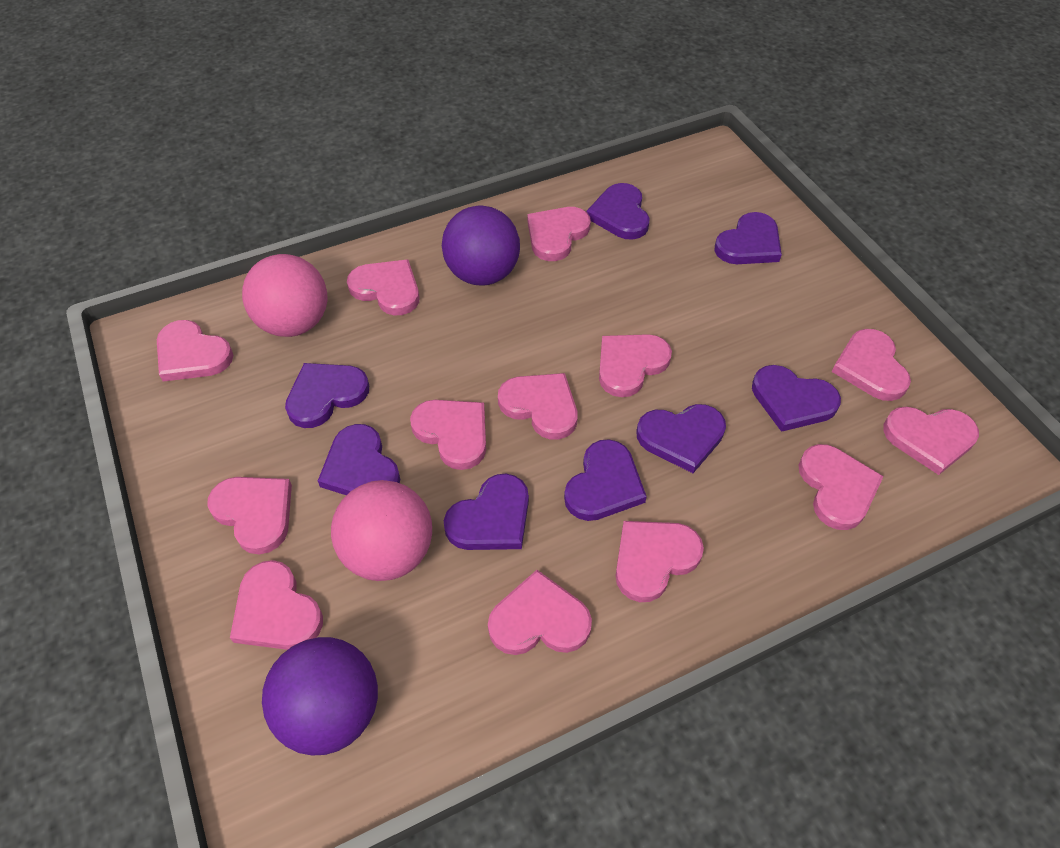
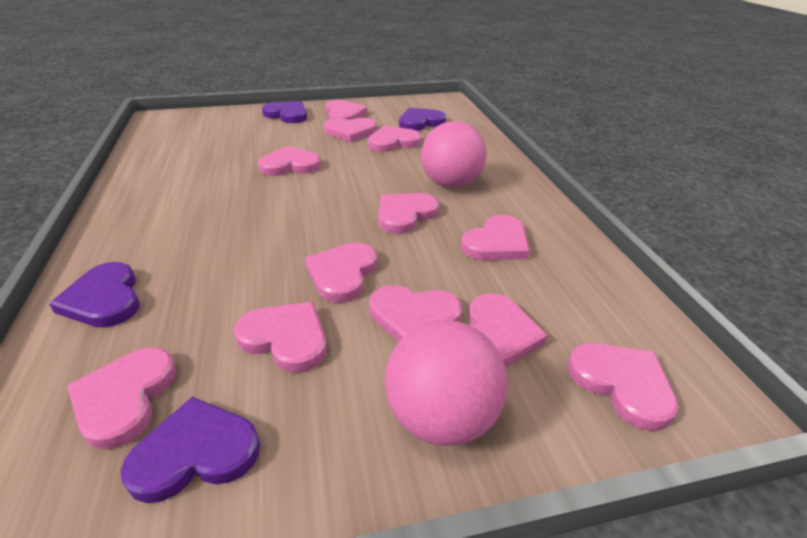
pink heart: [157,320,234,382] [208,477,292,554] [230,560,323,650] [347,259,419,316] [410,400,486,470] [488,570,592,655] [498,373,578,440] [527,207,591,261] [599,334,672,397] [616,521,704,602] [799,444,884,530] [832,329,911,401] [883,407,979,475] = 13 -> [67,347,177,449] [234,302,327,373] [258,146,321,176] [305,242,377,303] [324,118,377,142] [325,100,367,120] [368,126,421,152] [369,285,462,342] [378,193,439,234] [461,215,530,260] [469,293,548,368] [568,343,679,431] = 12
purple ball: [262,637,378,756] [442,205,520,285] = 2 -> none = 0
purple heart: [285,363,369,428] [318,424,400,495] [444,474,529,550] [564,439,647,521] [587,183,649,240] [636,404,726,473] [715,212,782,264] [752,365,841,432] = 8 -> [49,262,140,328] [121,397,260,503] [262,101,307,123] [399,108,446,131] = 4

